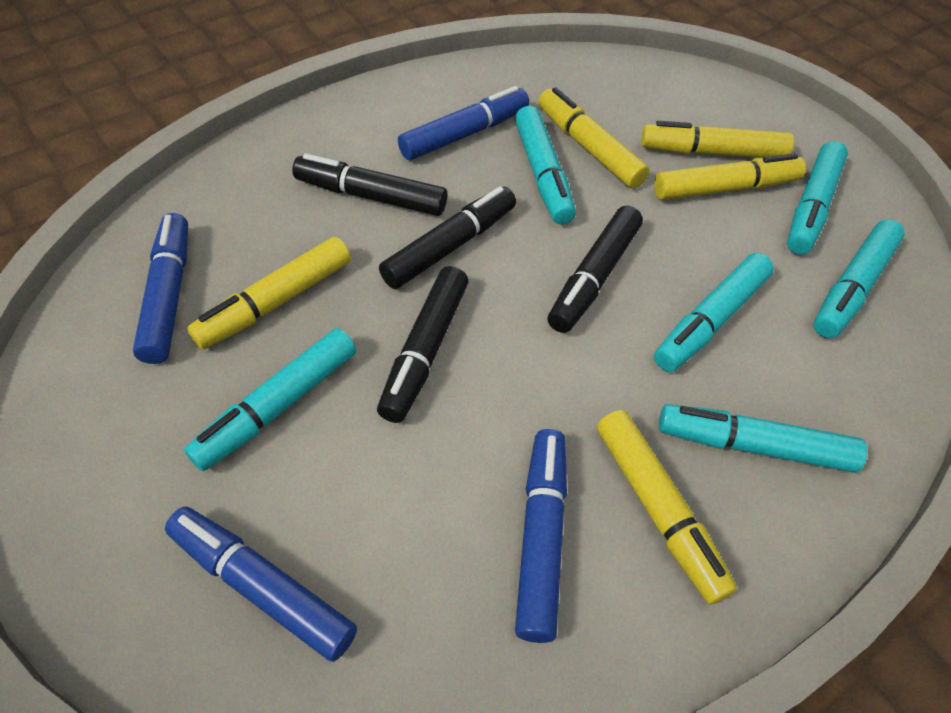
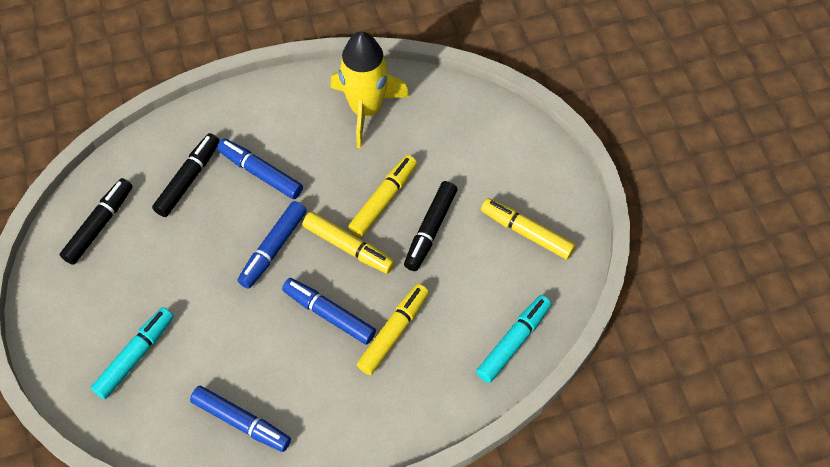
black marker: [292,154,447,216] [377,266,469,423] [379,186,516,289] [547,206,643,333] = 4 -> [60,178,133,265] [152,133,220,217] [404,181,457,271] = 3
turquoise marker: [184,328,356,471] [515,106,576,224] [654,253,774,372] [659,404,867,473] [787,141,848,254] [813,220,905,338] = 6 -> [91,307,174,399] [476,295,551,383] = 2
yellow marker: [187,237,351,350] [539,87,650,189] [597,410,737,604] [641,121,794,158] [654,153,806,200] = 5 -> [303,212,395,274] [348,155,417,237] [357,284,429,375] [481,198,576,259] = 4
yellow rocket: none = 0 -> [330,32,409,148] = 1

